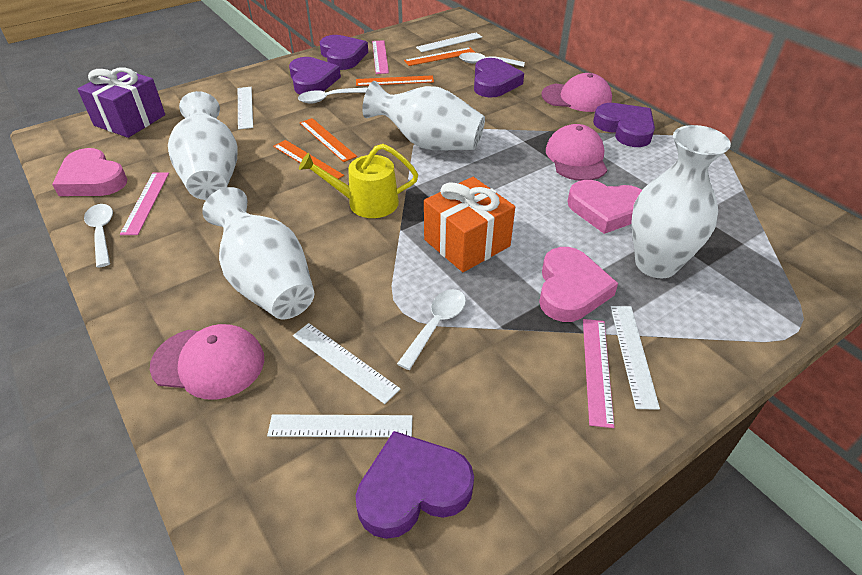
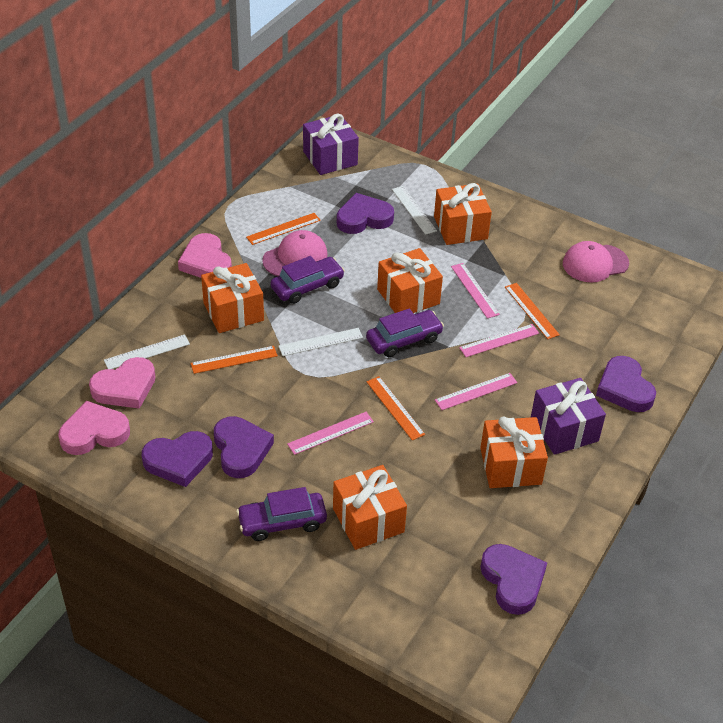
orange gift: [424,177,515,272] = 1 -> [201,263,264,333] [333,465,407,550] [377,248,443,313] [434,183,492,245] [480,416,548,488] = 5
pink cap: [150,324,264,400] [541,73,612,112] [546,124,607,181] = 3 -> [262,230,328,276] [563,241,629,282] = 2
pink ruler: [120,172,169,235] [372,40,389,74] [583,319,614,428] = 3 -> [287,412,374,455] [435,373,517,410] [451,263,500,319] [459,324,539,357] = 4
purple car: none = 0 -> [236,487,327,541] [271,256,345,304] [366,308,444,357] = 3
purple gift: [78,68,165,138] = 1 -> [303,114,359,175] [531,378,606,455] = 2
white ruler: [238,87,253,130] [267,414,413,437] [293,323,400,404] [416,33,482,52] [611,306,660,410] = 5 -> [104,334,190,369] [279,328,363,356] [392,186,437,235] = 3
white spoon: [84,204,113,268] [298,87,367,104] [397,289,466,370] [459,52,525,67] = 4 -> none = 0
white vase: [168,91,238,200] [202,187,314,319] [362,81,485,150] [632,125,731,278] = 4 -> none = 0
yellow watering can: [299,144,418,218] = 1 -> none = 0

